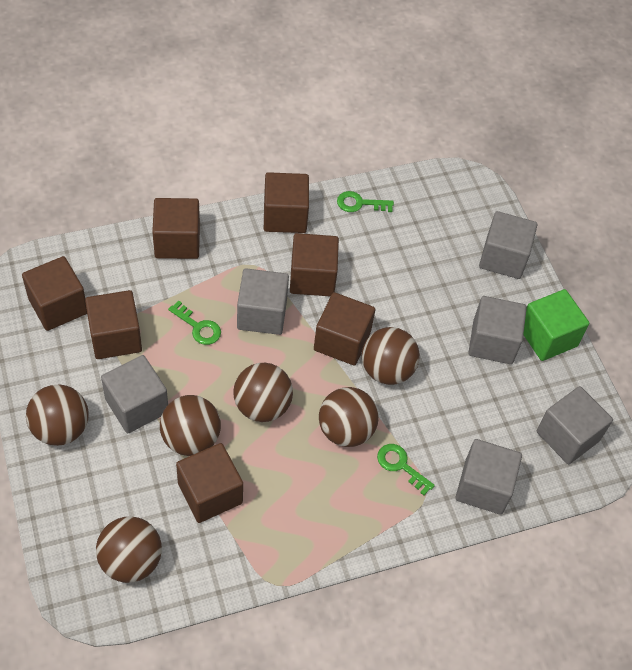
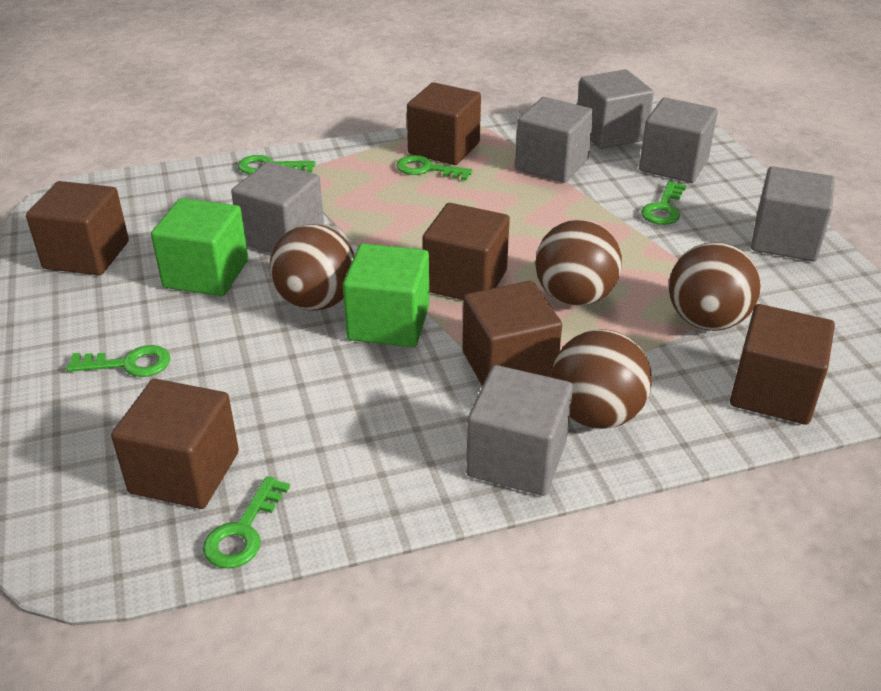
brown ball: [26,384,89,446] [96,516,162,583] [160,395,221,456] [233,363,293,422] [319,387,379,447] [362,327,420,385] = 6 -> [269,224,355,311] [535,220,622,306] [551,330,652,429] [669,242,761,331] = 4
brown cube: [22,256,87,331] [85,290,142,359] [152,198,200,259] [176,443,243,523] [264,172,309,233] [290,233,339,297] [314,292,375,366] = 7 -> [26,181,129,275] [111,379,239,509] [407,82,481,165] [422,203,510,300] [463,281,562,386] [730,304,835,425] = 6
green cube: [523,289,589,361] = 1 -> [151,198,248,296] [343,244,429,347] = 2
green key: [168,300,221,345] [337,191,394,212] [377,444,435,495] = 3 -> [67,345,171,377] [203,476,290,569] [238,155,315,174] [396,155,473,180] [641,181,686,225] = 5

